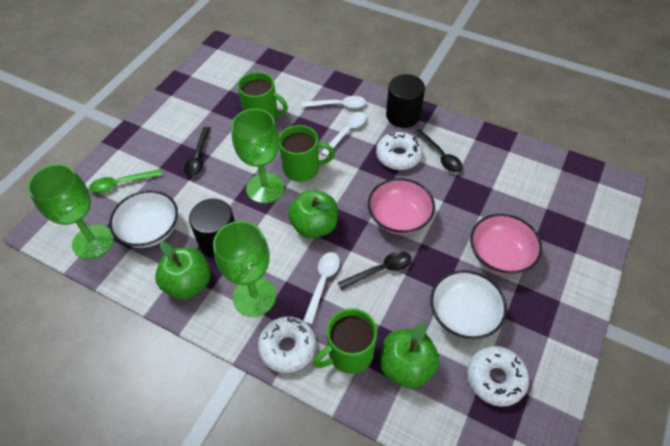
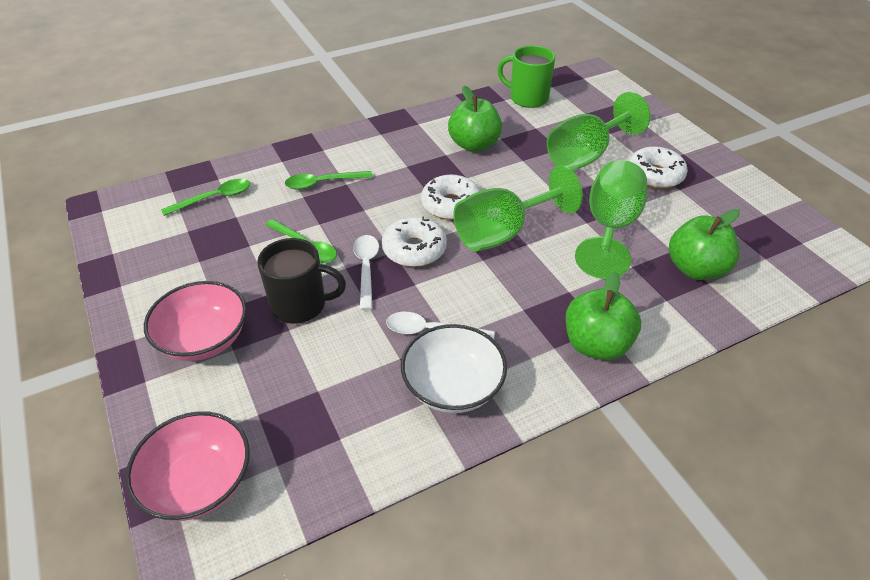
black cylinder: [189,199,235,258] [386,74,425,128] = 2 -> none = 0
black mug: none = 0 -> [257,238,346,324] = 1
black spoon: [184,127,211,176] [338,251,411,291] [414,129,463,172] = 3 -> none = 0
green mug: [237,72,288,120] [279,125,335,182] [313,308,377,374] = 3 -> [497,46,555,108] = 1
green spoon: [89,169,162,193] = 1 -> [161,179,250,216] [266,219,337,263] [285,171,373,190] = 3
white bowl: [109,190,178,248] [430,270,507,339] = 2 -> [401,324,507,413] = 1
white spoon: [302,96,366,108] [303,252,340,324] [321,112,366,156] = 3 -> [353,235,379,310] [386,312,495,339] = 2

